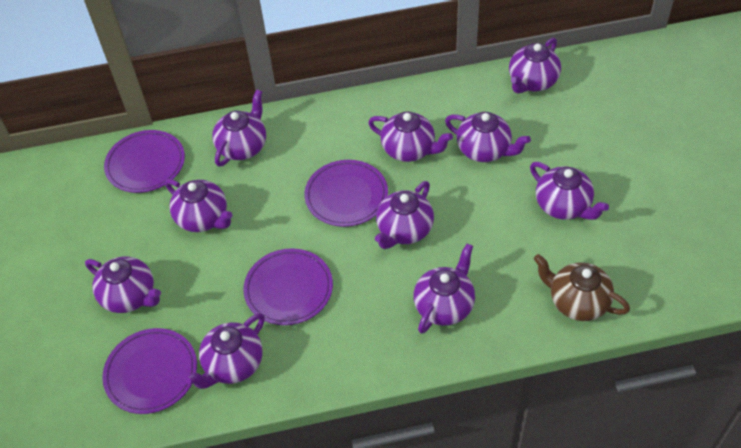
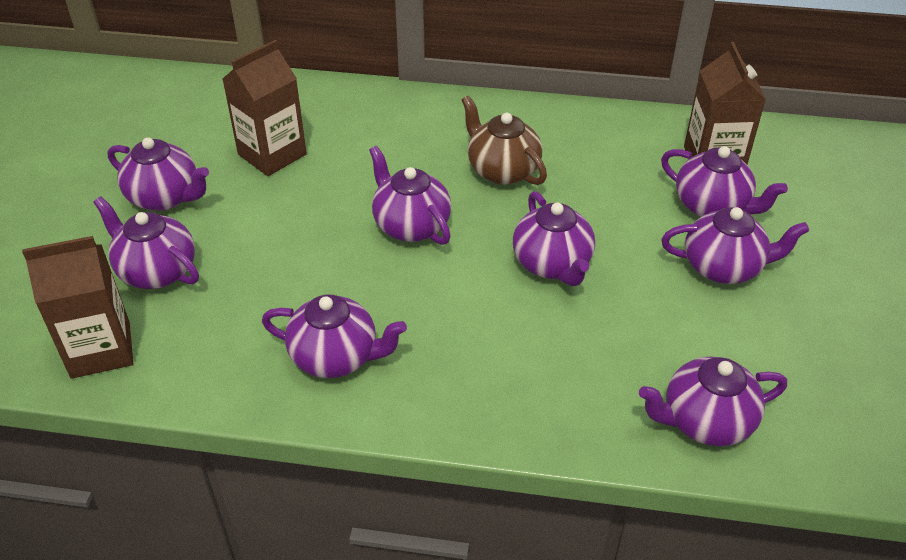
brown carton: none = 0 -> [22,236,133,379] [223,40,307,176] [684,42,766,165] = 3
purple plate: [102,328,197,414] [104,130,185,193] [243,248,333,325] [304,160,388,227] = 4 -> none = 0
purple teapot: [85,256,161,313] [165,179,232,232] [185,313,265,389] [212,90,266,166] [368,111,453,162] [375,181,434,249] [413,244,475,334] [445,112,531,162] [509,38,561,94] [530,162,609,220] = 10 -> [93,196,199,289] [108,137,209,211] [262,294,407,378] [369,146,451,245] [513,191,595,286] [639,357,787,447] [661,146,788,217] [661,207,809,284] = 8

